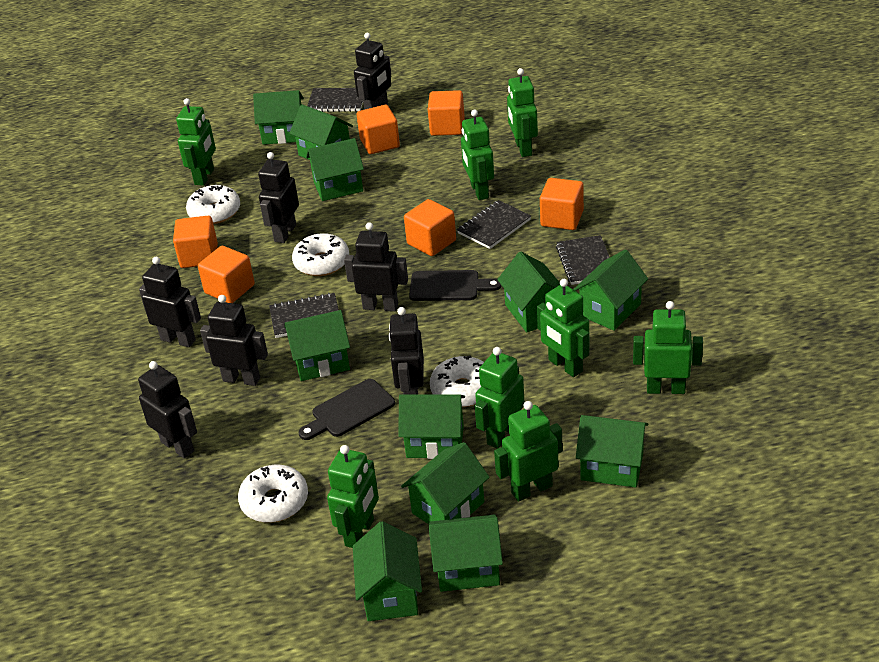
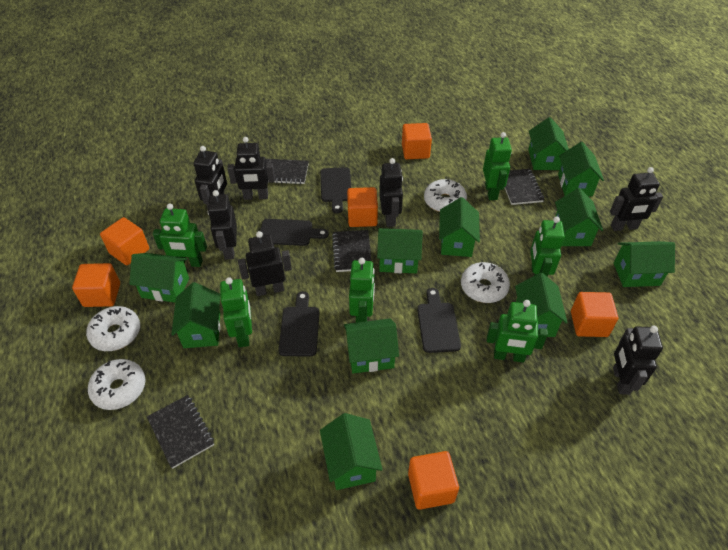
black cutting board: [299,379,395,440] [409,270,502,301] = 2 -> [260,219,329,246] [278,291,319,357] [320,167,352,213] [417,288,461,353] = 4
green robot: [176,98,216,186] [327,445,379,548] [461,109,494,200] [475,347,525,449] [494,401,563,502] [507,68,538,157] [537,279,589,377] [633,301,703,394] = 8 -> [153,203,207,267] [220,277,252,347] [349,258,375,323] [483,132,512,200] [487,300,548,362] [530,217,565,277] = 6

